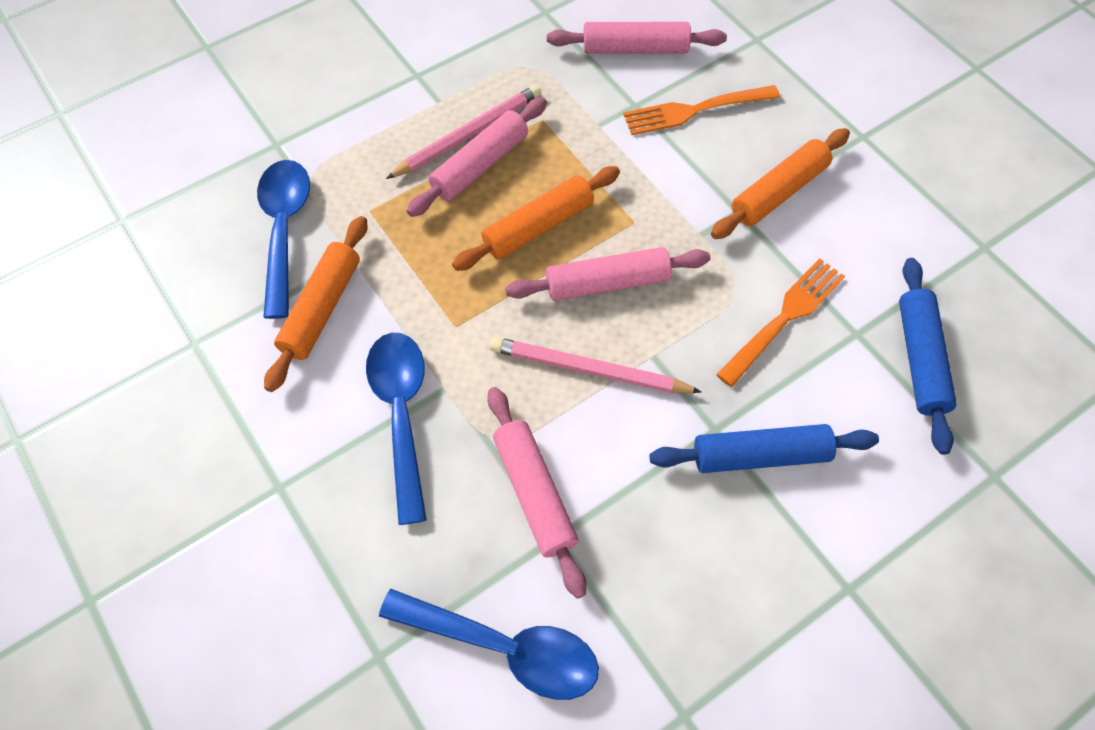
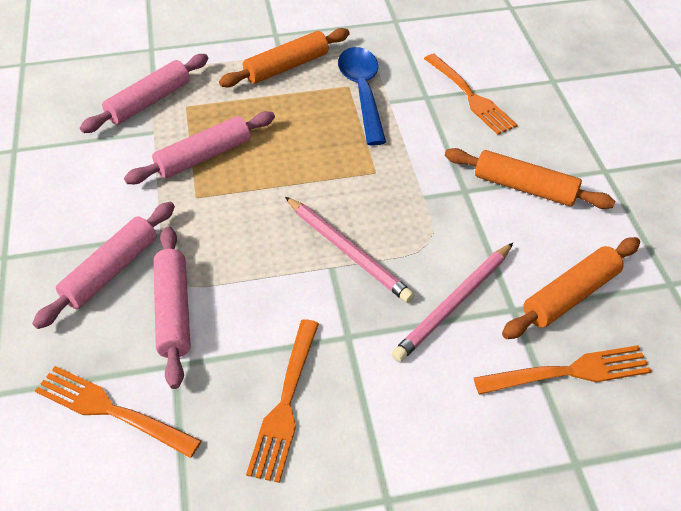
blue rolling pin: [649,424,879,473] [899,258,957,455] = 2 -> none = 0
blue spoon: [257,160,310,319] [366,333,427,525] [379,589,599,700] = 3 -> [338,47,386,146] = 1
orange fork: [623,85,780,135] [716,258,845,387] = 2 -> [35,366,201,458] [246,319,319,483] [424,54,518,135] [474,345,651,395] = 4

